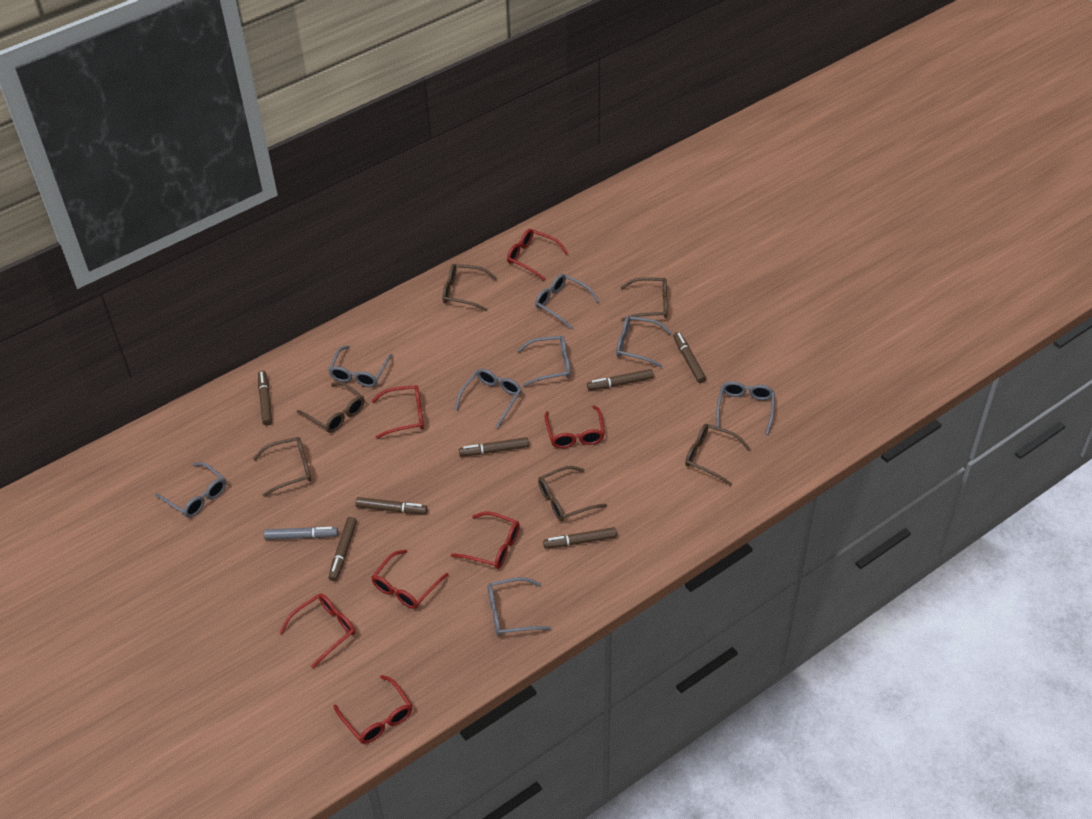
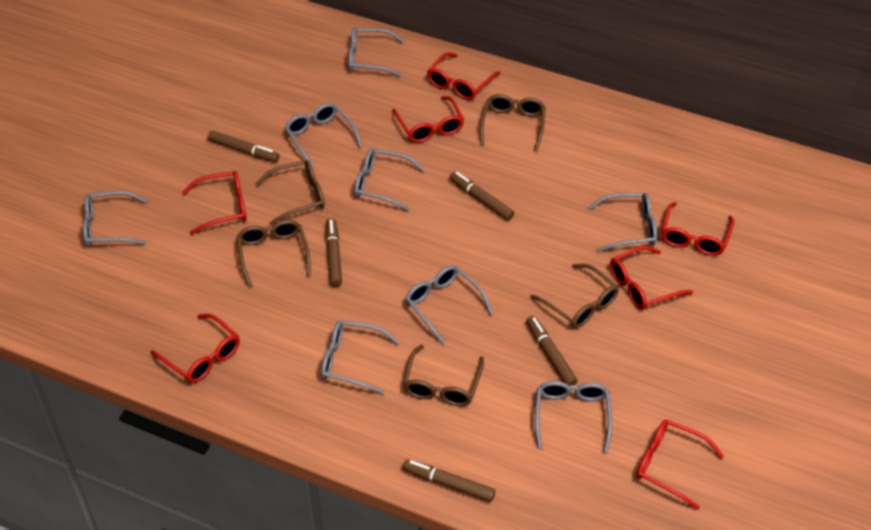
brown glasses: [253,437,311,497] [297,382,365,433] [443,264,497,311] [538,466,607,521] [621,277,668,322] [685,424,750,486] = 6 -> [236,220,311,287] [255,160,325,225] [403,345,484,406] [480,94,546,152] [530,264,619,328] = 5
brown marker: [258,371,272,425] [329,517,357,581] [355,497,428,514] [459,437,529,456] [543,527,617,548] [587,369,654,391] [673,332,706,383] = 7 -> [208,130,279,162] [326,218,342,287] [403,459,495,502] [450,172,514,220] [526,316,577,386] = 5
grey marker: [264,527,338,540] = 1 -> none = 0

